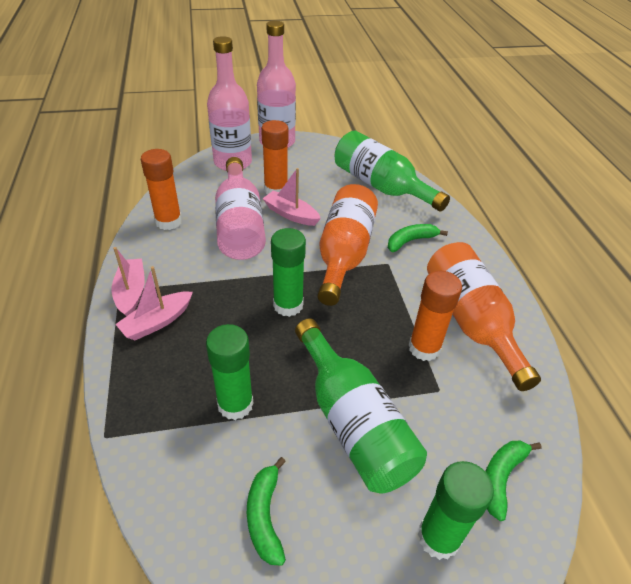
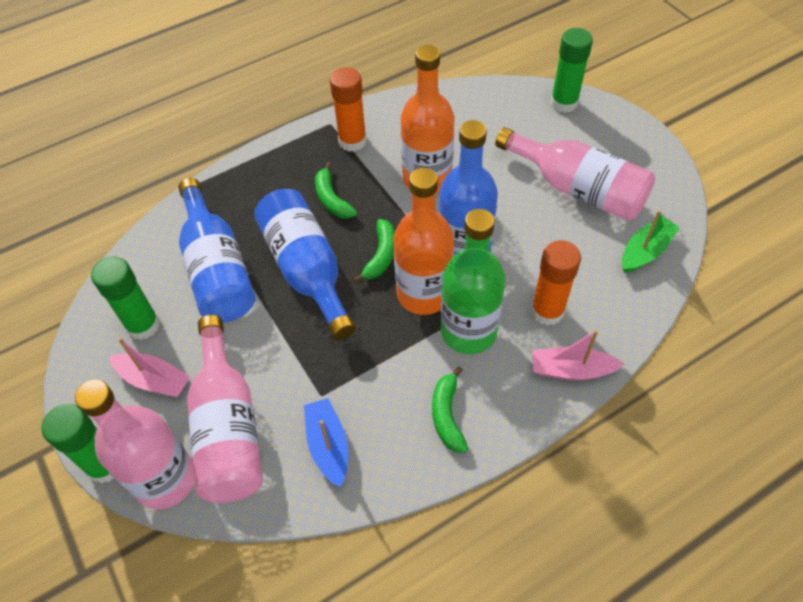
blue boat: none = 0 -> [304,398,348,487] = 1
blue bottle: none = 0 -> [178,178,256,322] [254,189,356,340] [439,120,498,256] = 3
green boat: none = 0 -> [622,210,680,273] = 1
green bottle: [295,318,427,494] [335,131,450,212] = 2 -> [441,209,506,354] = 1
orange glue stick: [141,149,182,230] [261,120,289,194] [409,271,462,361] = 3 -> [330,67,367,152] [531,240,581,326] = 2
pink boat: [112,247,145,316] [115,266,193,340] [262,168,321,226] = 3 -> [109,337,190,397] [532,330,624,380] = 2

